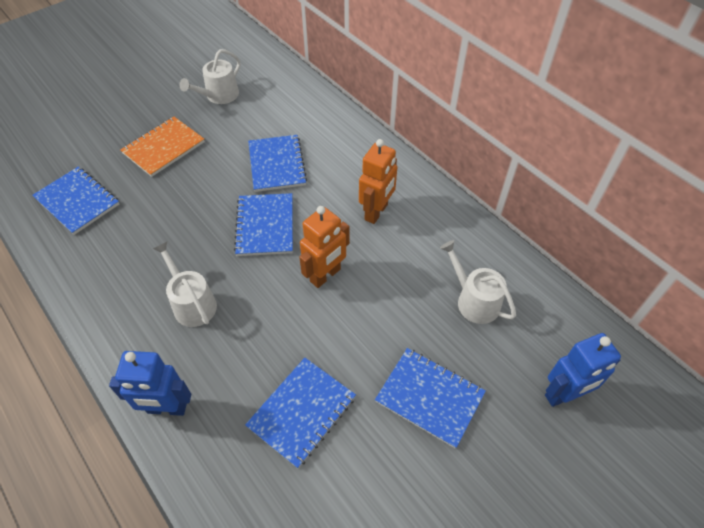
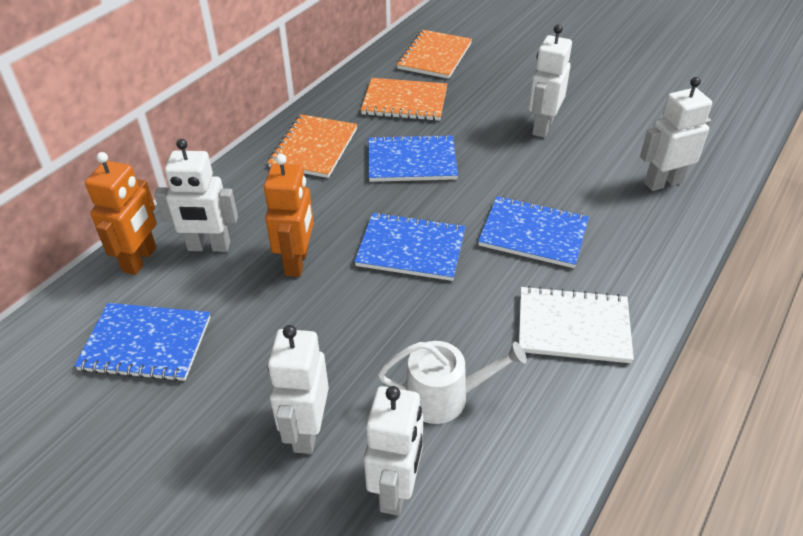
blue notebook: [32,166,119,235] [234,193,293,256] [245,358,356,468] [248,135,307,192] [375,348,486,448] = 5 -> [74,303,210,382] [354,212,466,281] [369,134,458,182] [478,196,589,268] = 4
blue robot: [109,351,191,416] [545,333,621,407] = 2 -> none = 0
orange notebook: [120,117,205,177] = 1 -> [267,114,357,178] [361,78,447,121] [397,30,472,79] = 3
white notebook: none = 0 -> [519,286,634,363] = 1
white robot: none = 0 -> [154,139,238,252] [268,325,329,454] [364,386,423,516] [528,25,572,138] [640,77,712,191] = 5
white watering can: [153,242,217,327] [180,49,240,104] [440,240,516,324] = 3 -> [378,341,527,424] = 1

